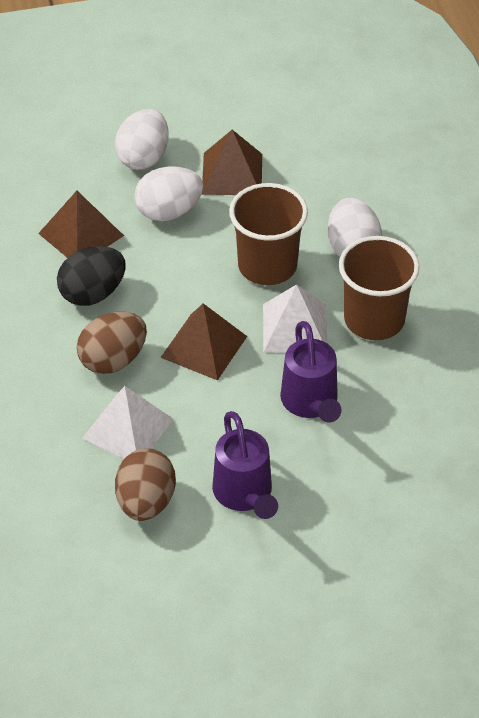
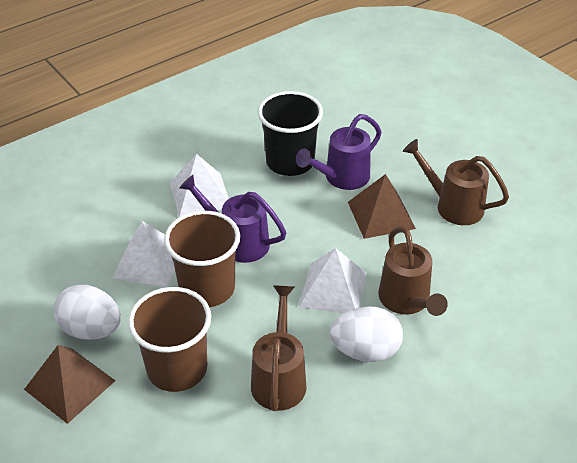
black cup: none = 0 -> [258,91,323,176] = 1
black egg: [57,246,126,306] = 1 -> none = 0
brown egg: [77,312,147,374] [115,449,176,521] = 2 -> none = 0
brown pyramid: [38,191,124,258] [160,303,247,380] [202,130,262,195] = 3 -> [24,345,116,424] [348,174,416,239] = 2
brown watering can: none = 0 -> [251,285,307,411] [379,227,448,316] [403,139,509,225] = 3
white egg: [115,109,169,170] [134,166,203,221] [328,198,382,257] = 3 -> [53,285,121,340] [330,306,403,362] = 2
white pyramid: [82,386,174,459] [263,284,328,353] = 2 -> [113,221,175,287] [170,154,229,217] [299,248,367,314] = 3

